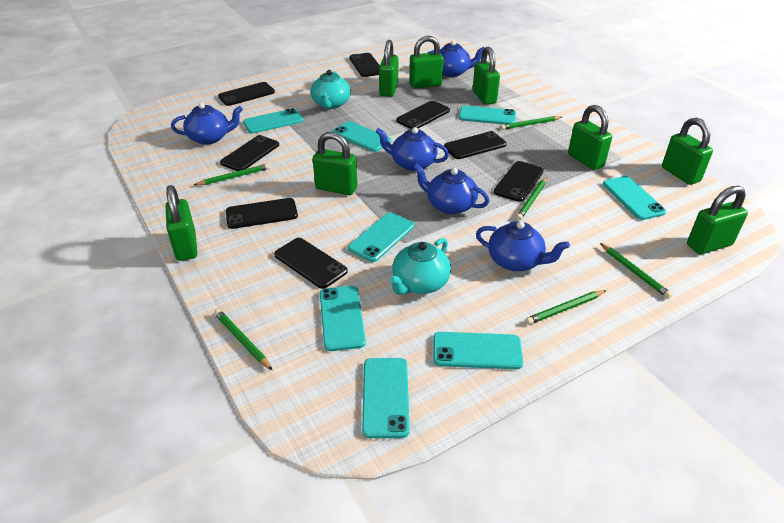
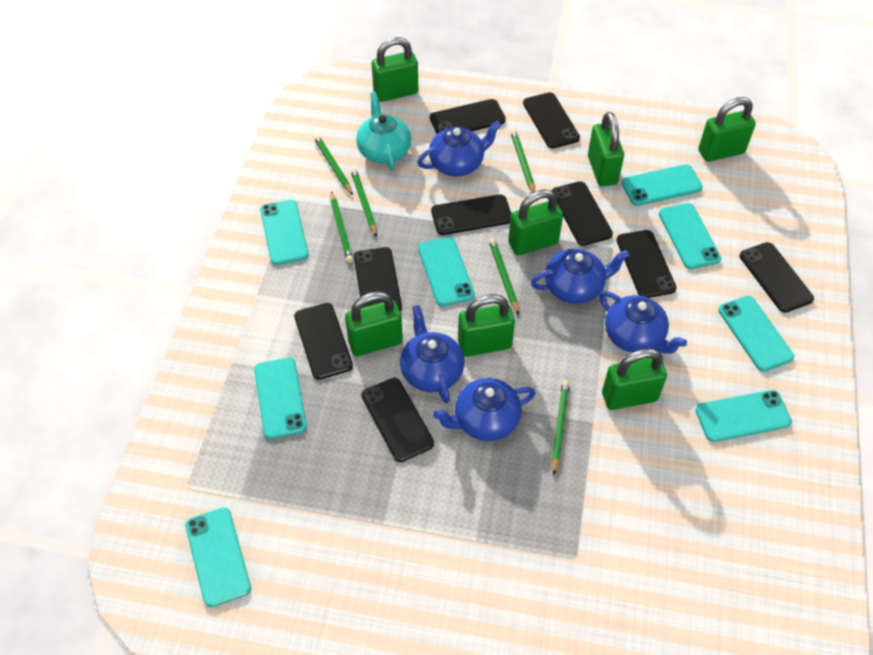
black phone: [218,82,275,106] [220,135,279,171] [226,198,298,229] [274,238,348,289] [349,53,380,77] [396,101,450,129] [444,131,507,159] [494,161,544,202] = 8 -> [294,303,353,380] [354,247,402,311] [362,378,434,462] [430,99,506,134] [431,194,511,235] [523,92,580,149] [552,181,613,246] [616,230,676,298] [740,242,814,313] = 9
green padlock: [166,185,197,261] [313,132,357,195] [379,40,398,97] [409,36,444,88] [473,47,500,105] [568,105,612,170] [662,118,713,185] [687,186,748,254] = 8 -> [345,291,403,356] [372,37,418,102] [458,294,515,357] [508,189,563,255] [588,112,624,186] [602,348,667,410] [698,97,756,162] = 7
turquoise teapot: [310,70,351,109] [389,238,451,295] = 2 -> [356,92,411,170] = 1

